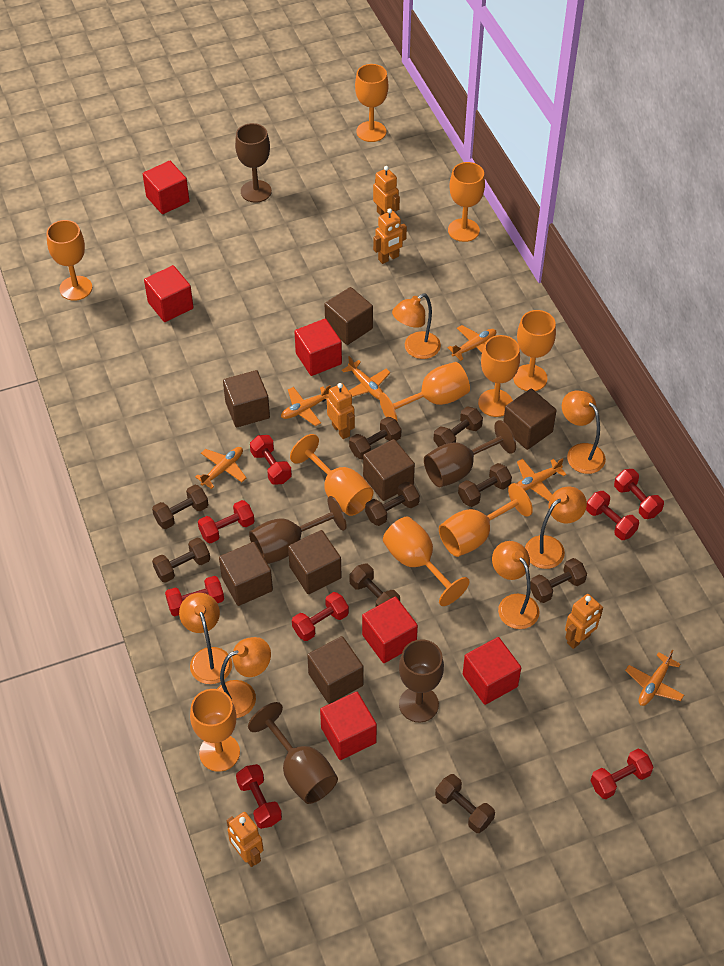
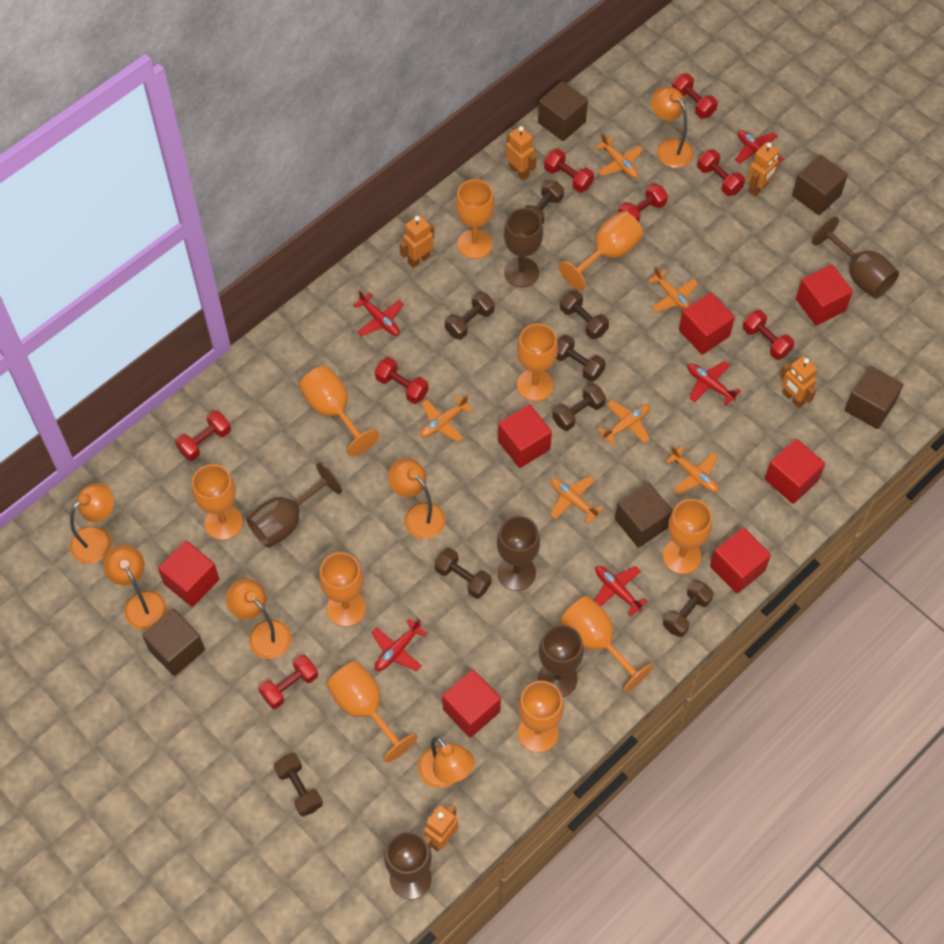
brown cube: [219,542,273,606] [223,370,270,427] [288,530,341,594] [307,636,364,704] [325,287,373,345] [363,439,415,501] [503,389,557,450] = 7 -> [142,609,205,676] [538,81,588,141] [615,483,673,547] [792,154,848,215] [845,366,903,429] = 5
brown dumbbell: [152,485,208,529] [152,538,210,583] [349,417,401,460] [349,563,400,607] [365,482,420,526] [433,407,483,447] [435,774,495,833] [458,463,512,507] [530,558,587,603] = 9 -> [274,753,323,817] [435,548,492,599] [445,292,495,340] [525,180,564,225] [552,383,606,431] [556,335,606,382] [560,290,609,339] [663,580,714,637] = 8
brown goblet: [235,123,272,203] [248,702,338,804] [249,496,347,564] [399,639,444,722] [424,420,516,487] = 5 -> [246,463,342,548] [384,831,432,899] [497,516,540,591] [504,208,543,288] [538,624,584,697] [812,217,899,298] = 6
red cube: [143,161,189,214] [144,265,194,322] [294,319,342,376] [320,692,377,760] [362,597,418,663] [463,637,521,705] = 6 -> [158,541,219,607] [442,669,501,738] [498,404,552,468] [679,292,735,355] [710,527,771,593] [765,439,825,504] [796,265,853,325] = 7
red plane: none = 0 -> [353,291,404,336] [371,618,427,671] [594,566,648,616] [688,361,741,406] [735,130,784,167] = 5

